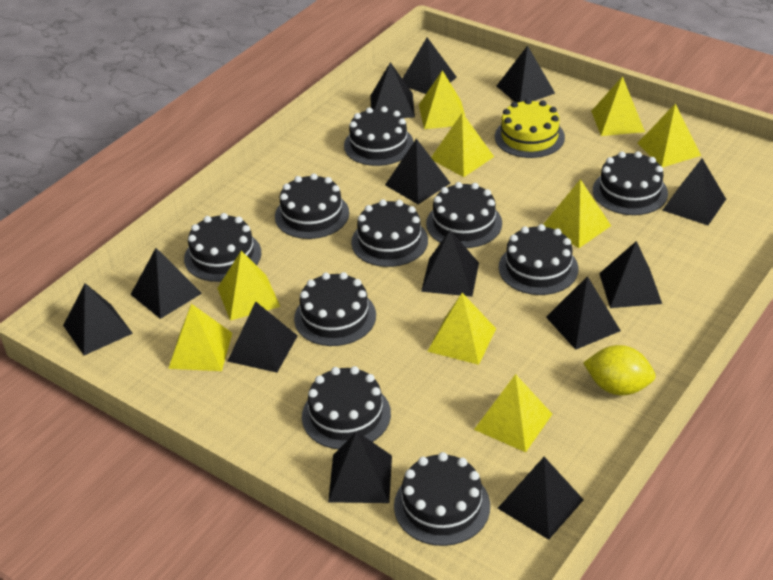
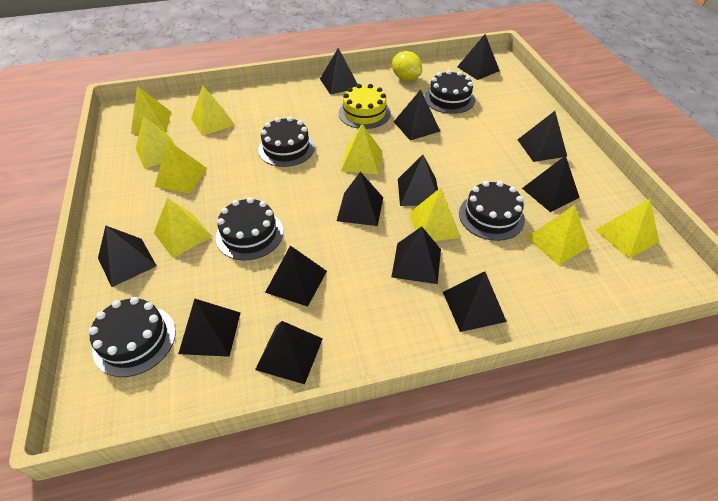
black cake: [184,213,261,282] [275,173,349,239] [294,272,376,346] [302,366,391,449] [344,106,414,166] [351,199,428,267] [394,452,490,546] [426,182,502,248] [499,224,578,295] [593,151,668,215] = 10 -> [89,297,176,377] [216,197,283,260] [258,117,315,167] [424,70,475,114] [459,181,525,241] = 5

